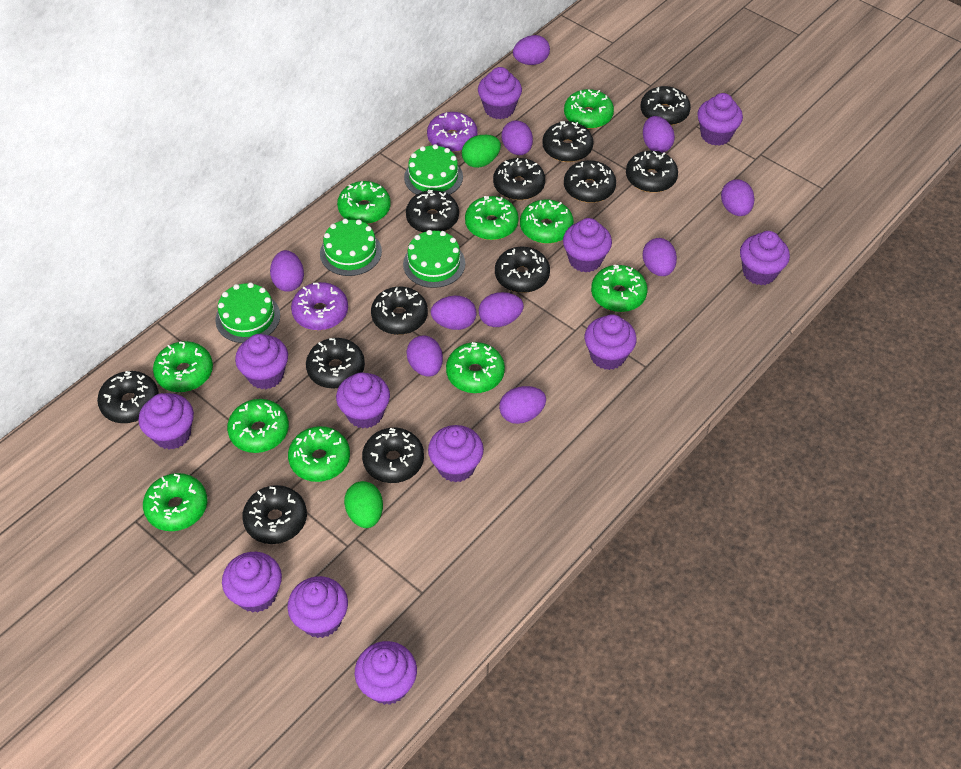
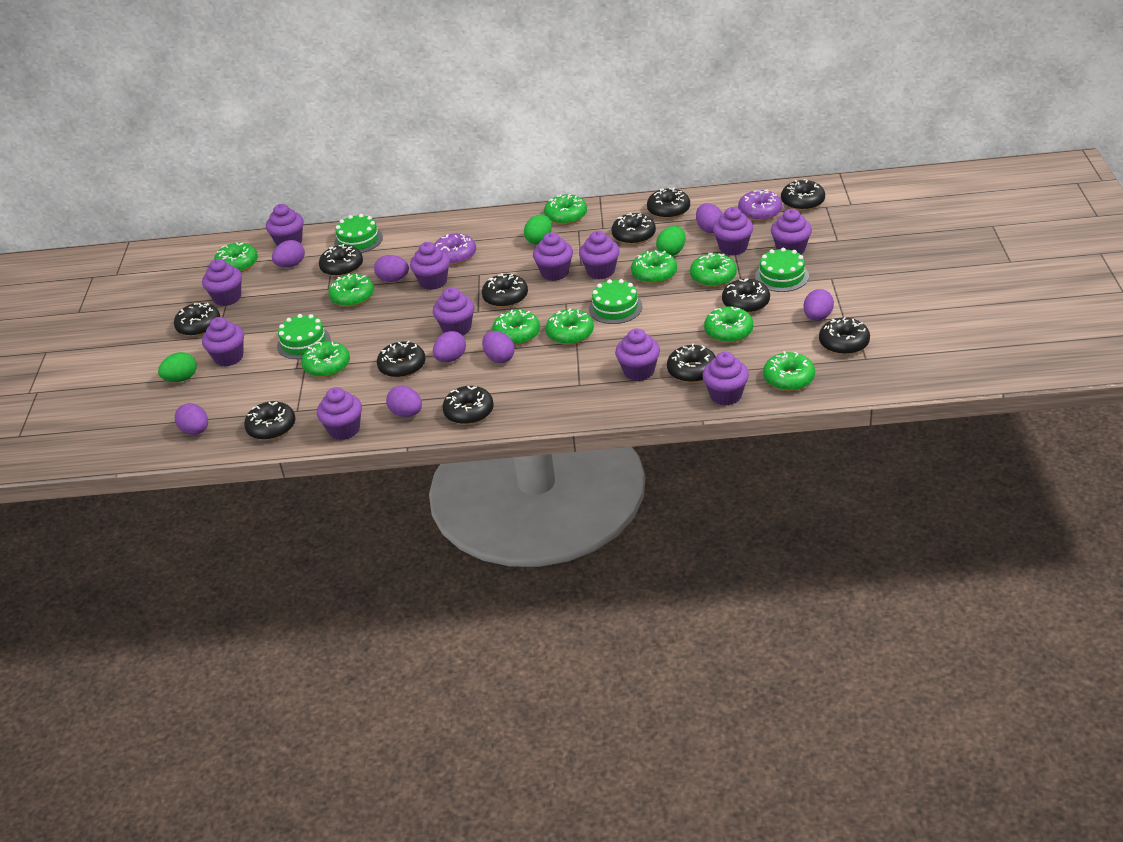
green egg: [344,481,383,528] [462,135,501,168] = 2 -> [158,352,197,382] [524,215,552,245] [656,226,686,256] = 3
purple egg: [270,250,304,292] [406,336,443,377] [431,296,476,330] [478,292,524,327] [499,386,546,424] [501,120,533,155] [513,35,550,65] [643,116,675,153] [643,238,677,276] [721,179,754,216] = 10 -> [175,403,208,435] [272,240,305,267] [374,255,409,282] [386,386,422,417] [433,331,466,362] [482,331,515,363] [696,203,723,233] [803,289,834,321] = 8

